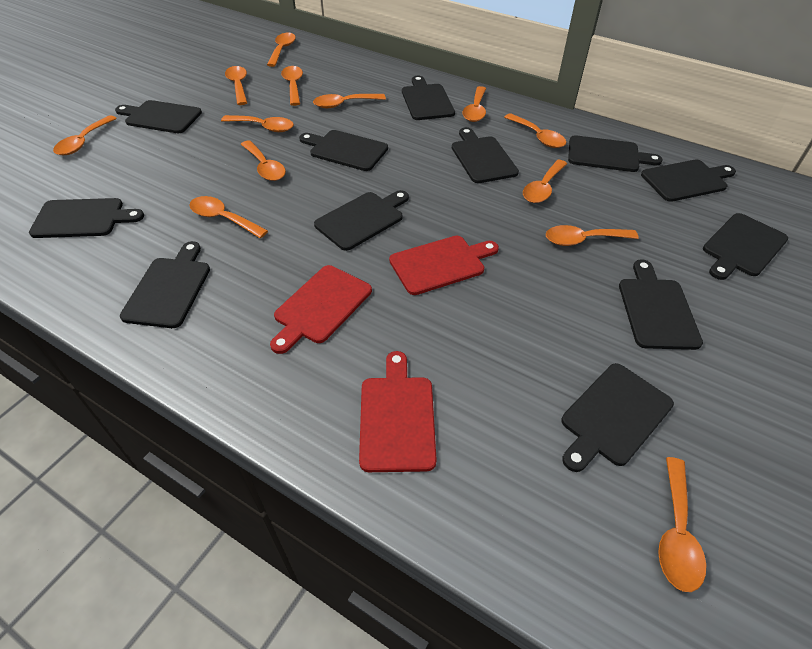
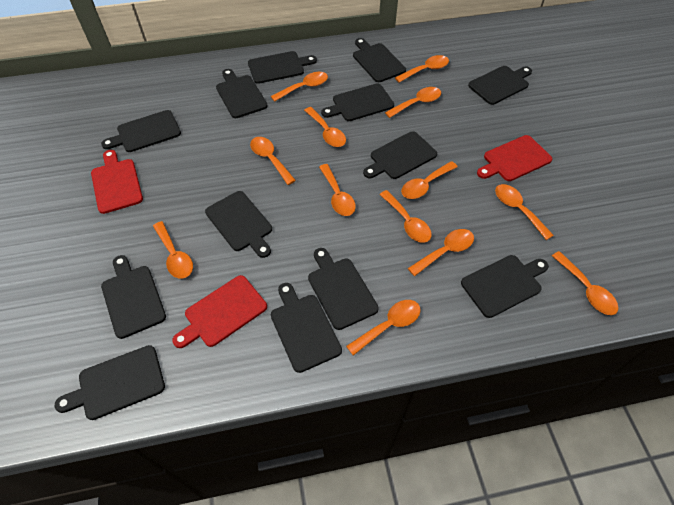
black cutting board: [29,198,144,238] [115,100,202,133] [120,241,210,328] [299,130,388,171] [314,190,409,251] [402,76,455,120] [452,127,519,183] [561,363,674,472] [568,135,663,172] [619,259,703,350] [641,160,736,202] [703,213,788,280] = 12 -> [55,345,165,420] [101,110,181,152] [101,255,166,339] [205,191,272,258] [216,69,268,118] [248,51,317,84] [271,283,342,373] [308,248,379,330] [321,83,394,121] [353,38,406,82] [363,131,437,179] [461,255,549,318] [468,66,532,105] = 13

